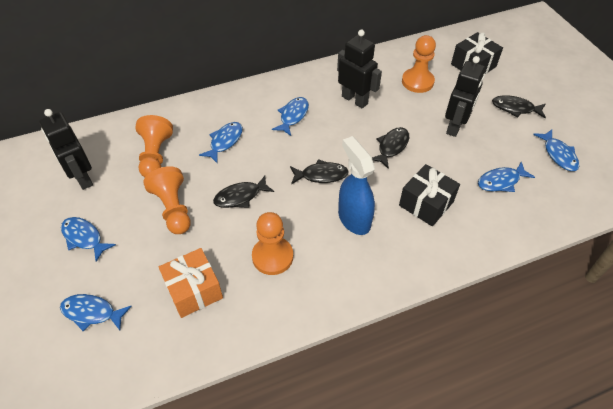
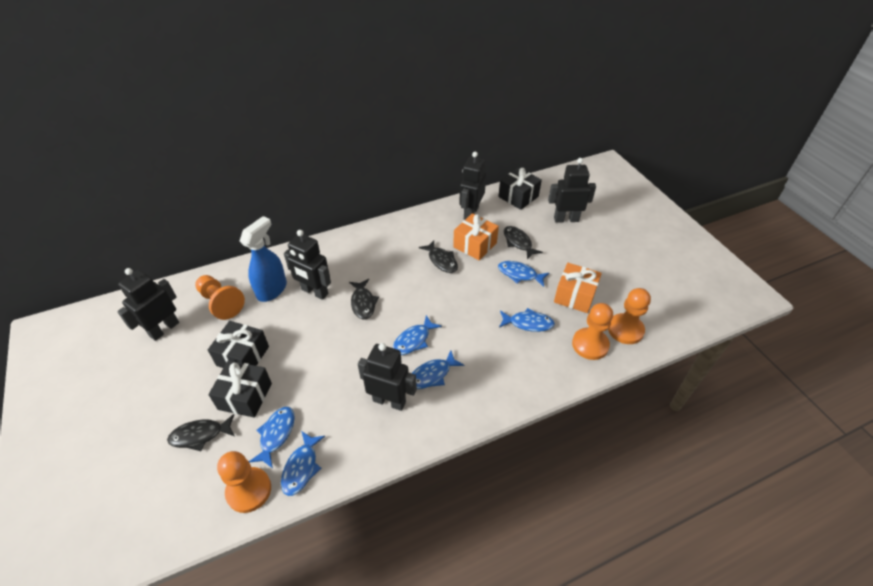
black gift: [399,164,460,226] [451,32,503,74] = 2 -> [208,321,269,368] [208,360,272,418] [498,167,542,210] = 3
black robot: [39,109,93,190] [337,29,382,109] [445,56,486,137] = 3 -> [117,268,179,341] [284,230,331,300] [358,343,417,411] [459,152,486,220] [548,158,596,223] = 5
orange gift: [159,248,223,318] = 1 -> [453,213,499,260] [554,263,602,313] = 2

